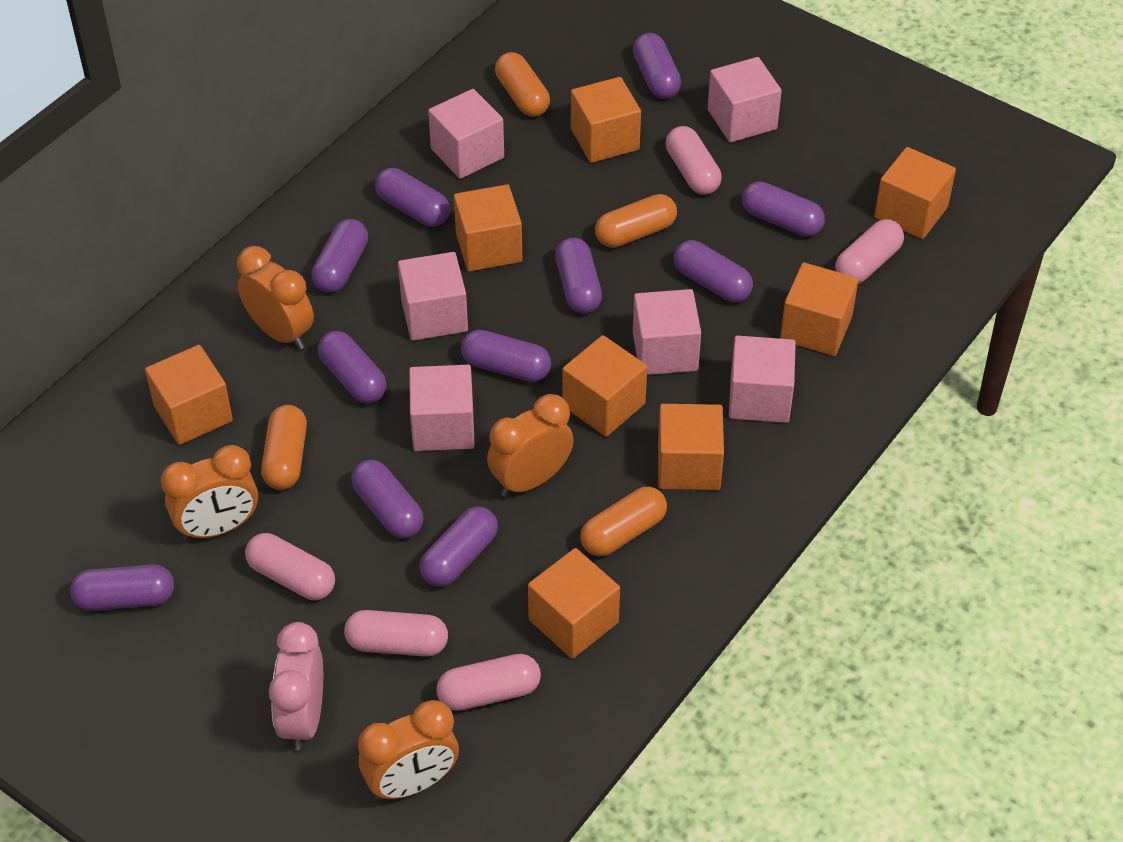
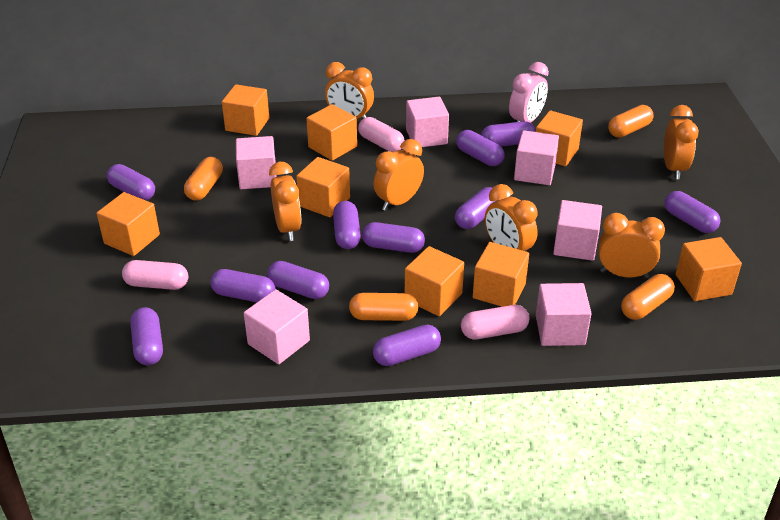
orange clock: [161,445,258,540] [237,246,314,350] [358,700,459,800] [487,394,574,497] = 4 -> [269,162,302,241] [325,62,374,119] [374,139,424,211] [485,184,538,251] [599,213,665,278] [664,105,699,179] = 6
pink capsule: [245,533,335,600] [344,610,448,657] [436,654,541,711] [666,126,722,195] [835,219,904,284] = 5 -> [122,260,188,290] [358,117,404,152] [461,305,530,339] = 3

